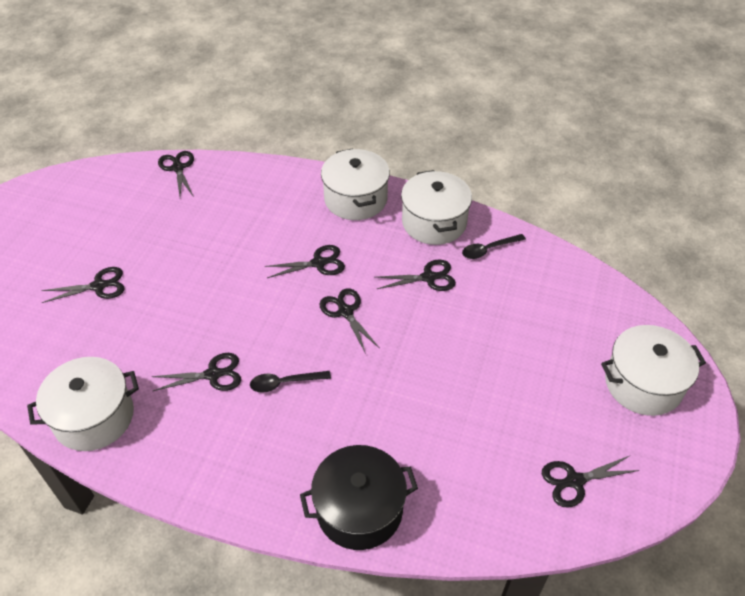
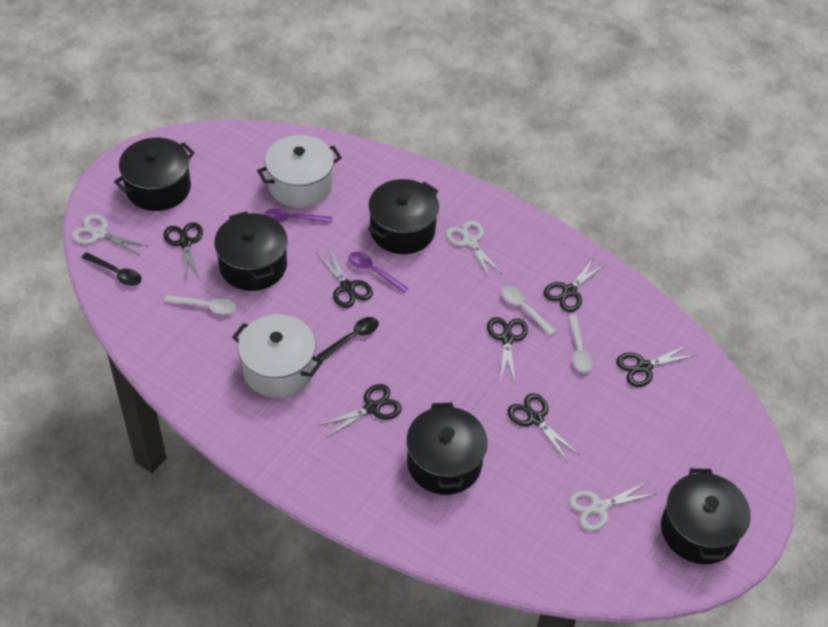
black pot: [300,445,418,550] = 1 -> [114,138,195,211] [214,211,288,291] [368,179,439,254] [406,402,488,495] [661,468,751,564] = 5
purple spoon: none = 0 -> [263,208,332,223] [349,252,408,293] = 2
white pot: [27,357,139,451] [321,148,390,220] [401,170,472,245] [601,325,706,416] = 4 -> [232,314,323,398] [257,135,342,208] = 2
white scissors: none = 0 -> [72,214,149,256] [446,221,503,278] [569,482,656,531] = 3
white spoon: none = 0 -> [164,295,236,315] [501,286,556,336] [568,314,593,373] = 3

